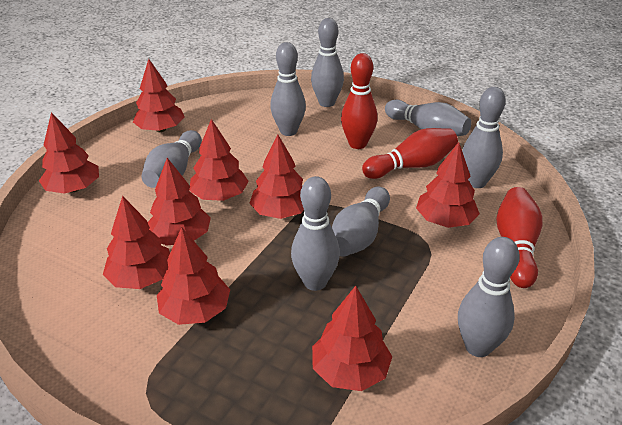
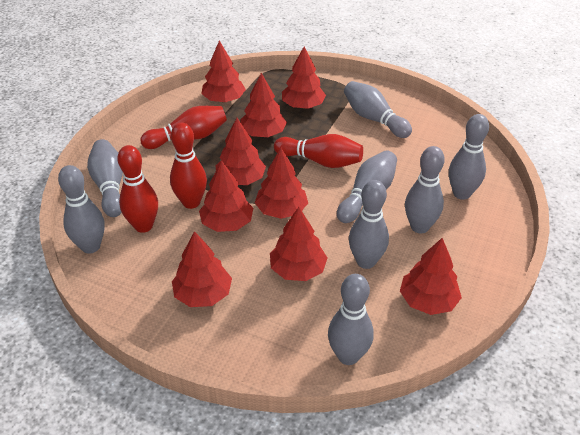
red bowling pin: [341,53,378,149] [362,128,458,179] [496,187,543,288] = 3 -> [117,145,158,233] [140,106,227,149] [170,123,207,209] [274,134,363,168] = 4

